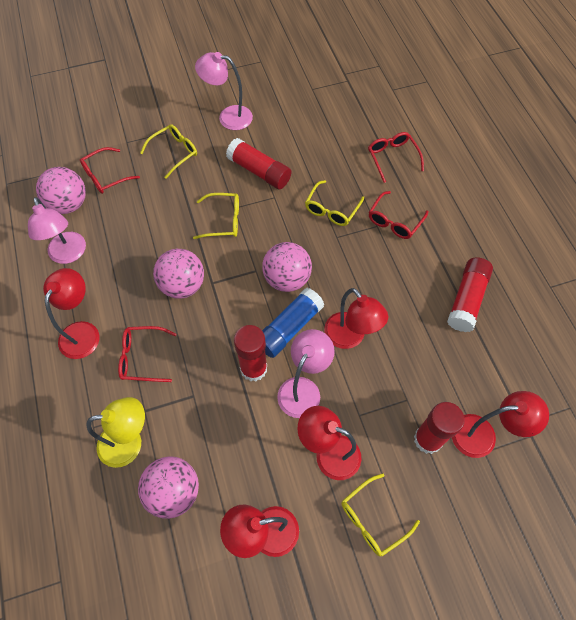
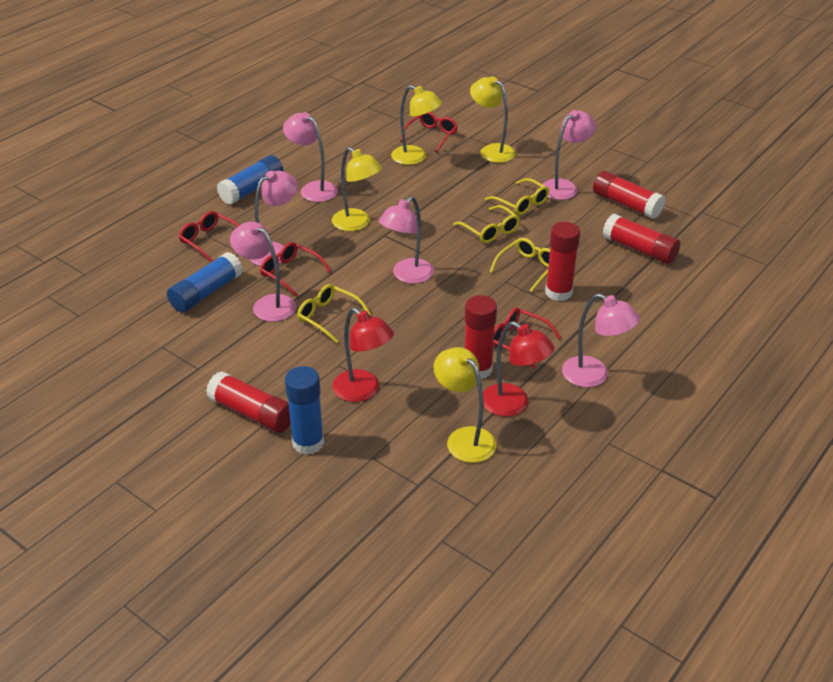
blue glue stick: [262,288,325,358] = 1 -> [167,252,243,313] [217,155,283,205] [285,366,324,455] = 3
pink ball: [36,167,86,214] [138,456,199,519] [153,249,204,299] [262,242,312,292] = 4 -> none = 0
pink lamp: [28,197,86,264] [195,52,253,130] [277,329,335,418] = 3 -> [230,222,296,322] [250,171,298,266] [283,112,338,202] [379,196,434,284] [542,110,596,200] [562,293,640,387] = 6
red glue stick: [226,138,291,189] [234,325,267,382] [414,402,465,454] [447,257,493,332] = 4 -> [206,371,291,433] [465,295,497,379] [545,222,580,301] [593,171,665,219] [603,214,680,264] = 5
red lamp: [43,268,99,359] [220,504,299,558] [297,406,362,480] [324,288,388,349] [452,391,549,458] = 5 -> [332,307,394,402] [483,321,555,417] = 2
yellow lamp: [87,397,145,468] = 1 -> [332,147,382,231] [391,85,442,165] [434,347,497,463] [470,76,516,163] = 4

